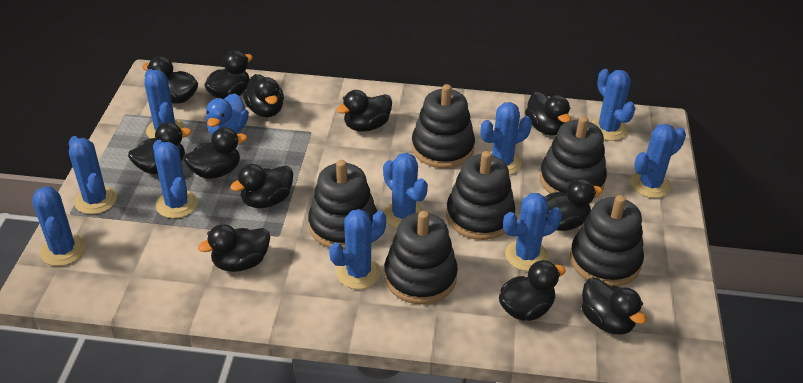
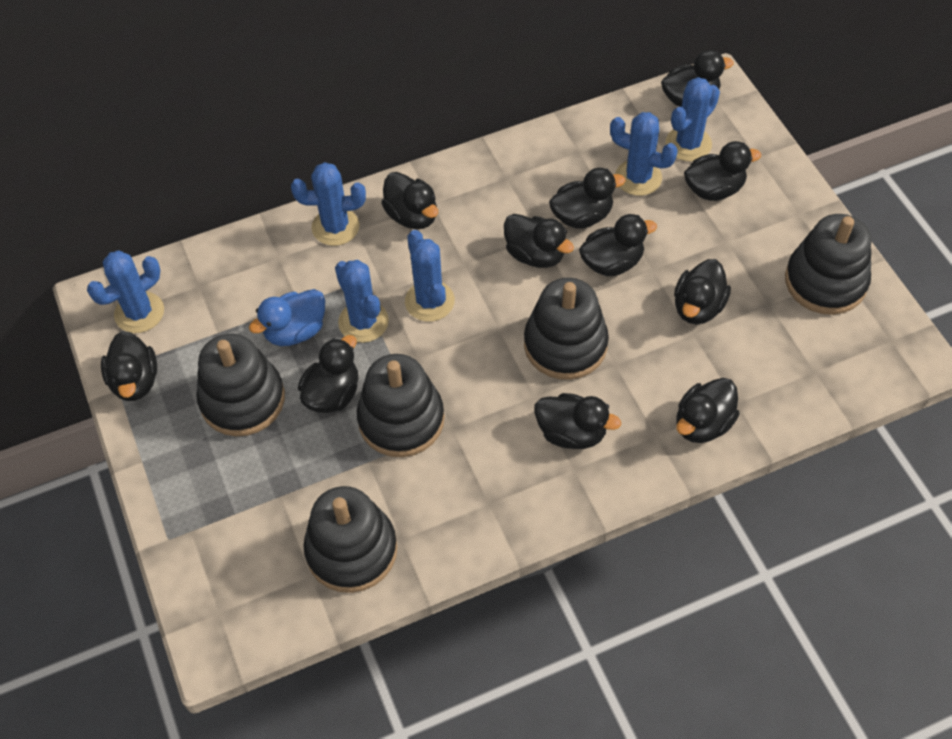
black duck: [128,122,191,174] [142,56,198,104] [184,127,247,179] [198,224,270,272] [204,50,253,99] [230,164,293,208] [243,74,284,117] [336,90,392,132] [499,260,566,321] [525,92,571,136] [545,178,603,231] [581,278,647,334] = 12 -> [101,331,157,401] [298,335,358,413] [381,172,438,229] [504,214,574,268] [534,393,621,449] [549,168,626,229] [579,214,657,276] [661,50,734,107] [674,259,731,324] [676,378,740,443] [684,141,761,201] = 11
black stacking toy: [308,160,377,250] [384,211,458,304] [412,84,475,168] [446,151,515,240] [540,116,607,198] [570,195,644,287] = 6 -> [196,334,285,436] [303,486,397,593] [357,354,444,457] [524,278,609,380] [785,214,871,315] = 5
blue cactus: [32,187,86,266] [69,136,117,214] [144,69,185,139] [153,140,198,219] [329,209,386,289] [383,153,428,229] [481,102,532,175] [503,193,562,271] [591,69,635,141] [630,124,686,198] = 10 -> [87,250,164,333] [291,162,366,246] [335,260,389,343] [405,230,455,322] [610,112,678,196] [666,77,720,161] = 6

